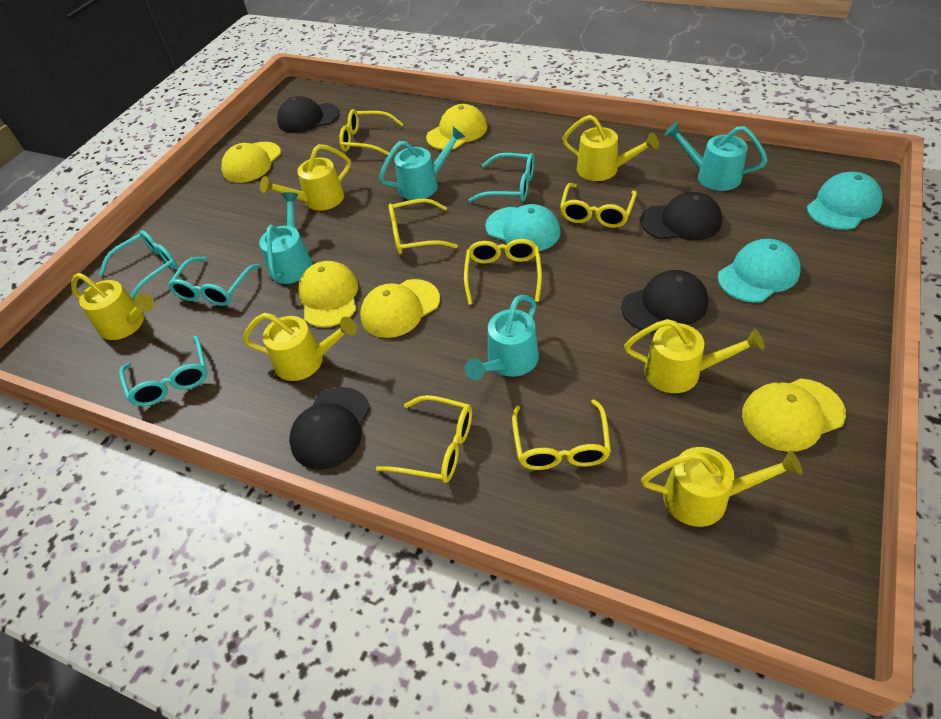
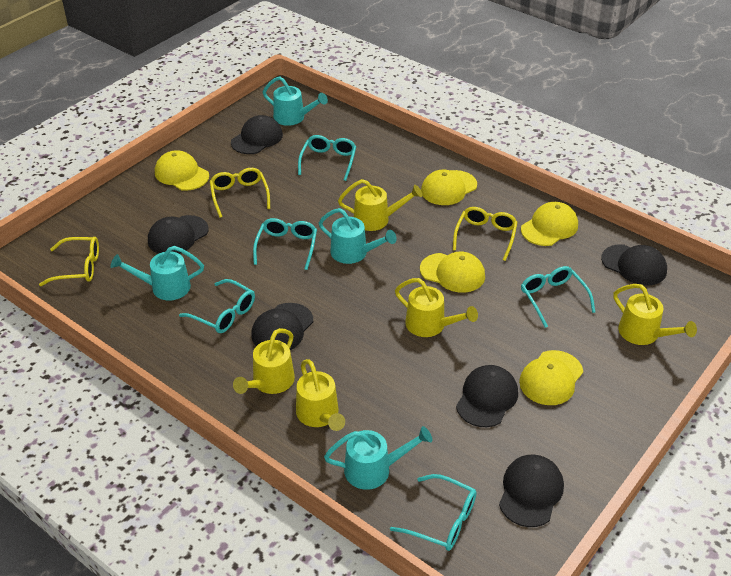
black cap: [277,96,340,133] [289,387,370,470] [621,270,709,333] [640,192,722,240] = 4 -> [148,215,208,254] [231,115,283,154] [251,303,313,350] [456,365,518,427] [499,455,564,527] [601,244,667,286] = 6
turquoise cap: [485,204,561,251] [718,239,801,303] [807,172,883,230] = 3 -> none = 0
turquoise glasses: [99,230,177,299] [119,336,208,407] [168,257,260,306] [469,153,534,202] = 4 -> [179,279,255,333] [253,218,317,270] [298,135,356,181] [390,474,477,551] [521,266,595,328] = 5
yellow glasses: [339,109,403,156] [376,395,472,483] [389,198,458,254] [464,239,542,305] [512,399,611,470] [560,183,637,228] = 6 -> [39,237,99,286] [210,168,270,218] [453,207,518,261] = 3
yellow watering can: [71,273,154,340] [243,313,357,381] [260,144,351,211] [562,115,659,181] [624,319,764,393] [641,447,803,527] = 6 -> [233,328,295,394] [296,359,345,431] [338,179,422,231] [395,278,478,337] [613,284,697,345] = 5

